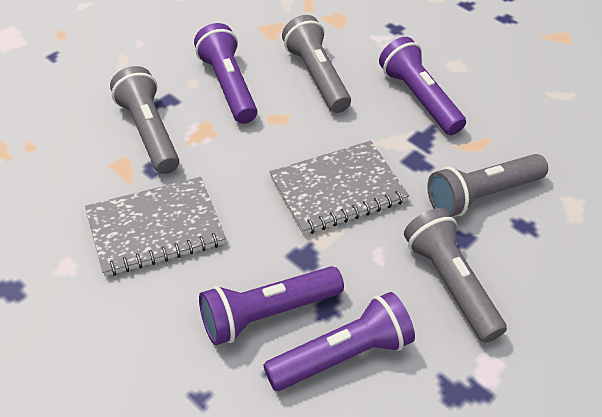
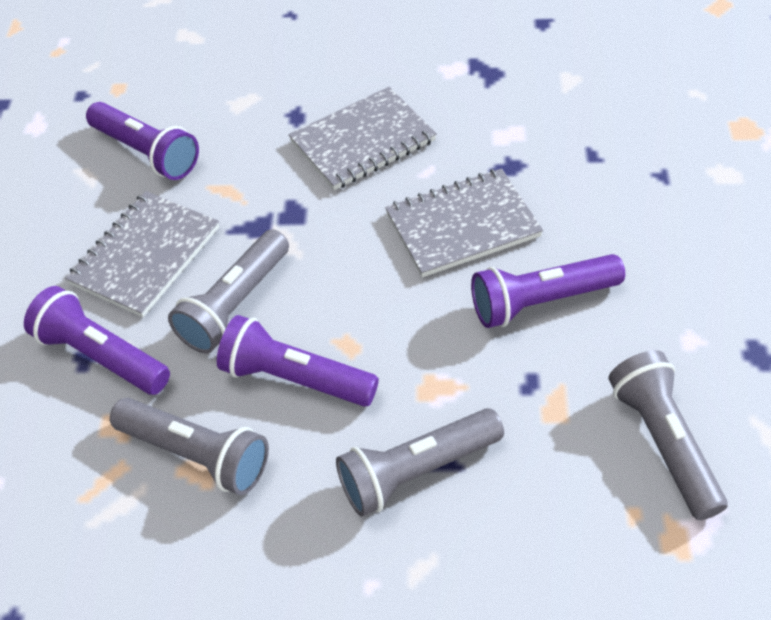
grey notebook: [85,177,226,276] [269,141,409,235] = 2 -> [65,191,219,317] [289,87,437,190] [385,168,543,277] = 3

